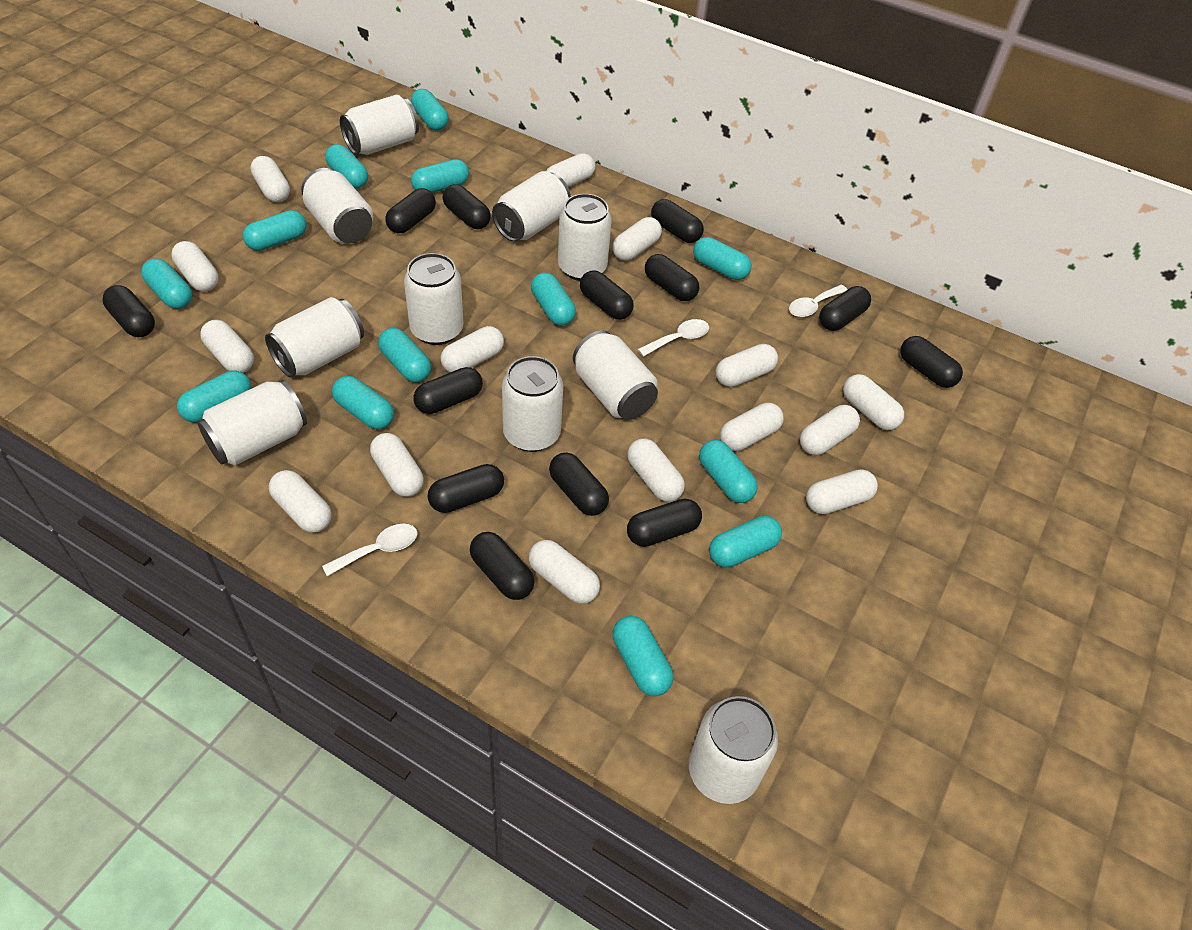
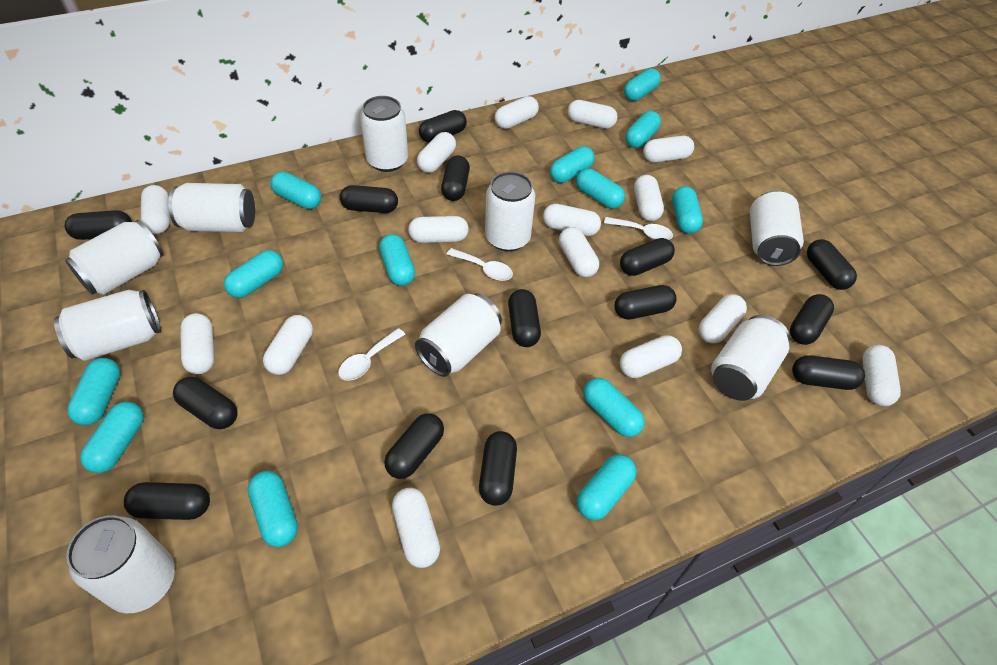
black capsule: [102,285,155,337] [385,188,436,233] [414,367,483,414] [428,464,504,513] [443,184,491,229] [470,532,535,600] [549,453,609,516] [580,271,634,320] [627,499,702,547] [645,254,699,301] [651,199,704,243] [819,286,871,331] [900,336,963,388] = 13 -> [65,210,132,240] [124,482,210,520] [173,377,238,429] [340,185,398,213] [384,413,444,479] [419,110,467,143] [441,156,470,201] [479,431,517,506] [508,289,541,347] [614,285,676,320] [620,238,675,276] [790,294,834,345] [792,355,865,390] [807,239,857,290] = 14
white can: [197,380,307,466] [265,297,364,378] [301,168,373,243] [340,95,419,155] [404,253,463,345] [492,171,571,242] [502,356,563,452] [558,194,612,281] [573,330,658,420] [689,696,778,804] = 10 -> [54,290,161,361] [65,220,164,295] [66,515,175,613] [168,183,255,232] [360,96,408,172] [415,293,502,377] [485,172,535,252] [711,315,790,401] [750,190,804,266] = 9

